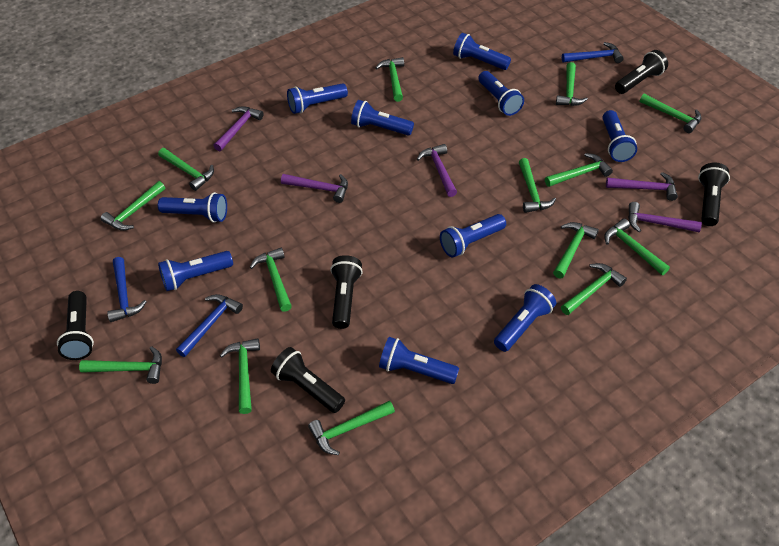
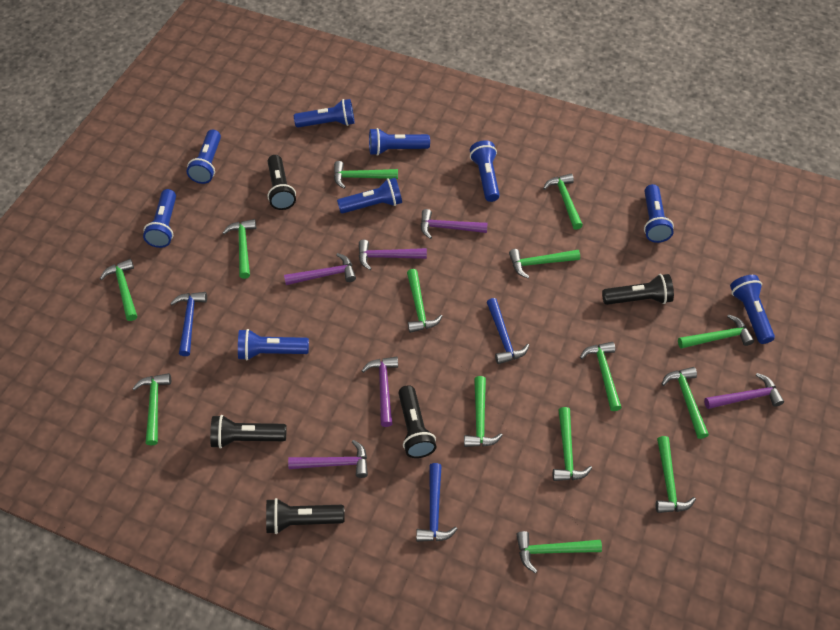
blue flashlight: [158,192,227,223] [158,251,233,291] [287,83,348,114] [351,100,414,136] [379,337,459,384] [440,214,506,257] [453,33,511,70] [478,71,524,116] [494,284,556,352] [603,110,637,162] = 10 -> [143,189,176,248] [187,129,221,184] [238,329,309,360] [294,99,355,127] [337,178,402,214] [369,128,430,156] [470,140,500,202] [644,184,674,243] [730,275,775,344] = 9
purple hammer: [213,106,264,151] [281,174,348,203] [417,144,457,197] [606,172,678,201] [628,202,702,232] = 5 -> [284,253,356,285] [288,440,368,478] [359,240,427,270] [362,357,398,427] [421,209,488,239] [704,373,784,409] = 6

